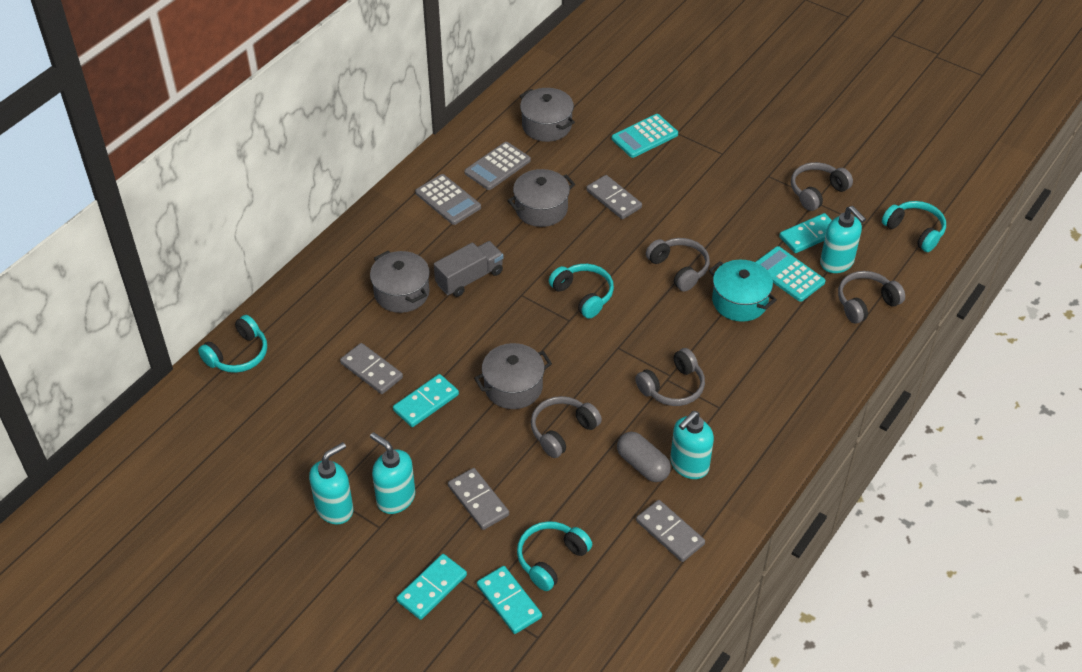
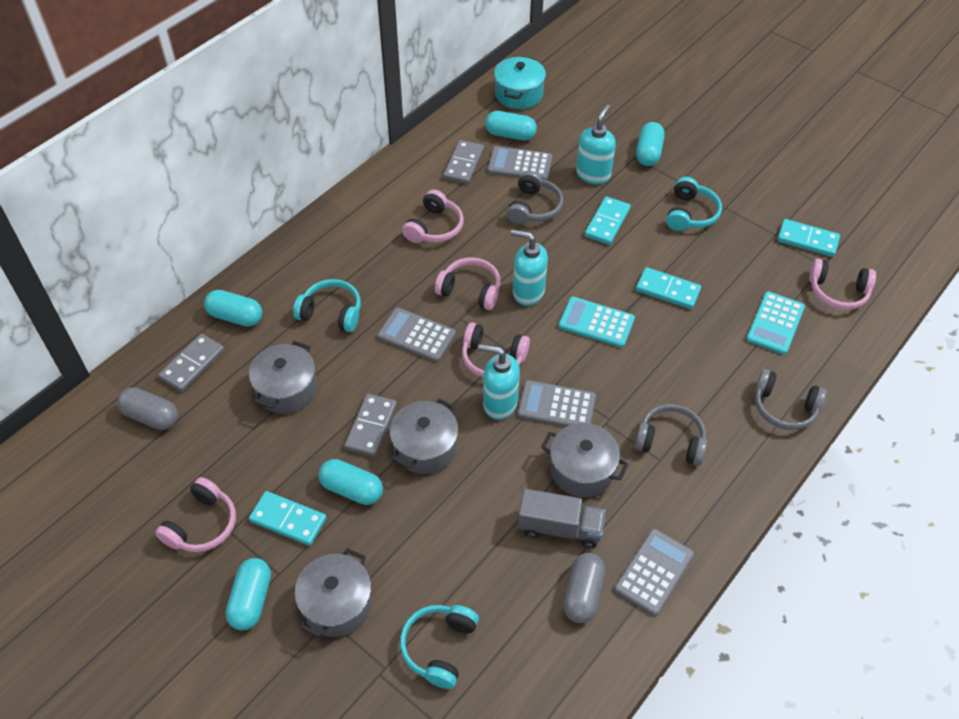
grey calculator: [415,174,481,225] [464,142,531,190] = 2 -> [377,308,456,362] [488,146,552,180] [518,380,596,427] [614,529,694,616] = 4
grey capsule: [617,432,671,482] = 1 -> [117,387,178,430] [563,553,605,623] = 2
grey domino: [340,343,403,394] [448,468,509,530] [586,175,642,219] [636,500,705,562] = 4 -> [159,334,225,392] [344,394,397,457] [443,140,484,184] = 3
grey headphones: [531,396,602,458] [635,348,705,406] [646,238,710,292] [791,162,853,211] [838,271,905,324] = 5 -> [507,171,563,225] [635,404,707,466] [755,369,827,430] = 3
pink headphones: none = 0 -> [155,477,236,552] [402,190,464,243] [435,258,500,310] [462,322,530,378] [809,258,876,310] = 5
turquoise capsule: none = 0 -> [204,290,262,327] [226,558,271,630] [319,459,383,505] [485,111,537,141] [636,122,664,166] = 5
turquoise headphones: [198,315,267,373] [517,521,592,591] [549,264,614,319] [882,201,946,252] = 4 -> [293,279,361,332] [400,605,479,689] [666,177,722,231] = 3
turquoise soap dispenser: [309,442,353,524] [370,432,415,514] [670,411,714,479] [820,206,866,273] = 4 -> [478,344,520,420] [511,229,548,306] [576,104,616,184] = 3

